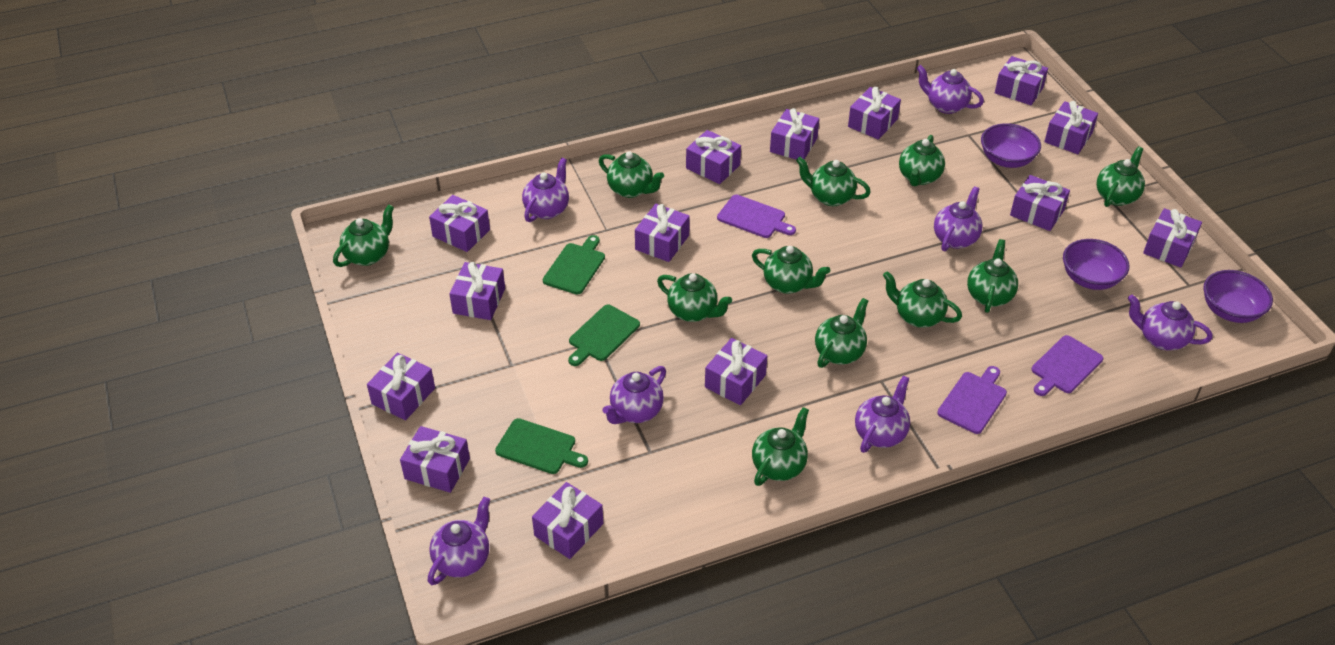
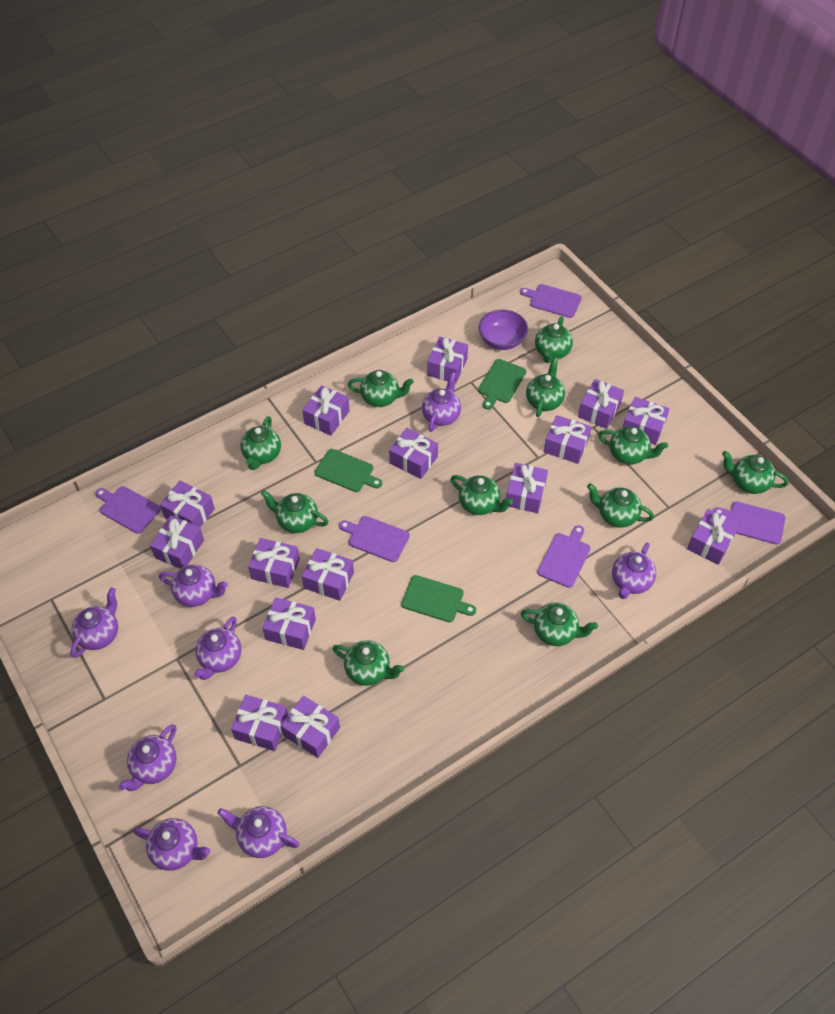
purple bowl: [981,123,1041,168] [1063,239,1129,290] [1203,270,1273,323] = 3 -> [479,310,528,350] = 1
purple cutting board: [717,195,796,238] [937,366,1007,434] [1031,335,1103,396] = 3 -> [95,486,161,534] [339,516,410,562] [520,284,582,318] [537,525,590,588] [713,501,785,545] = 5
purple gift: [367,353,435,420] [400,426,470,493] [429,195,490,252] [449,262,505,320] [532,482,603,559] [635,204,690,262] [686,130,741,184] [705,338,767,405] [770,108,820,160] [848,87,901,140] [995,56,1048,105] [1010,175,1070,231] [1044,101,1098,154] [1143,208,1202,268] = 14 -> [150,516,204,569] [160,481,215,527] [231,695,288,751] [248,538,300,588] [263,597,316,650] [280,696,340,758] [302,385,350,436] [302,548,354,601] [389,428,438,479] [427,337,468,384] [506,463,548,513] [544,415,591,464] [578,379,624,429] [623,397,670,445] [687,509,740,565] = 15
purple teapot: [428,497,490,585] [522,158,569,222] [602,366,666,424] [855,375,910,453] [917,65,984,114] [934,186,983,251] [1128,295,1212,350] = 7 -> [70,588,118,658] [119,724,177,791] [133,818,210,871] [159,564,228,607] [194,616,241,680] [217,806,300,858] [422,372,461,432] [612,543,656,599] = 8

